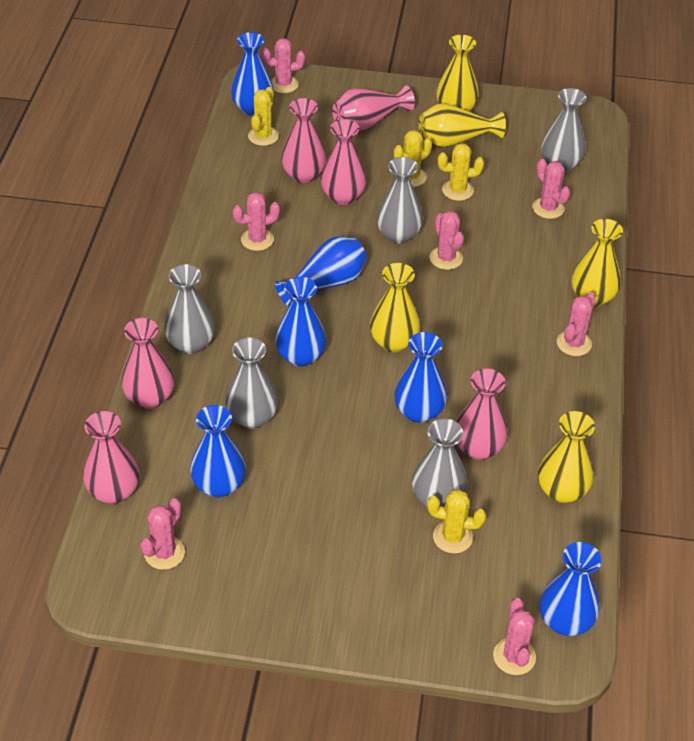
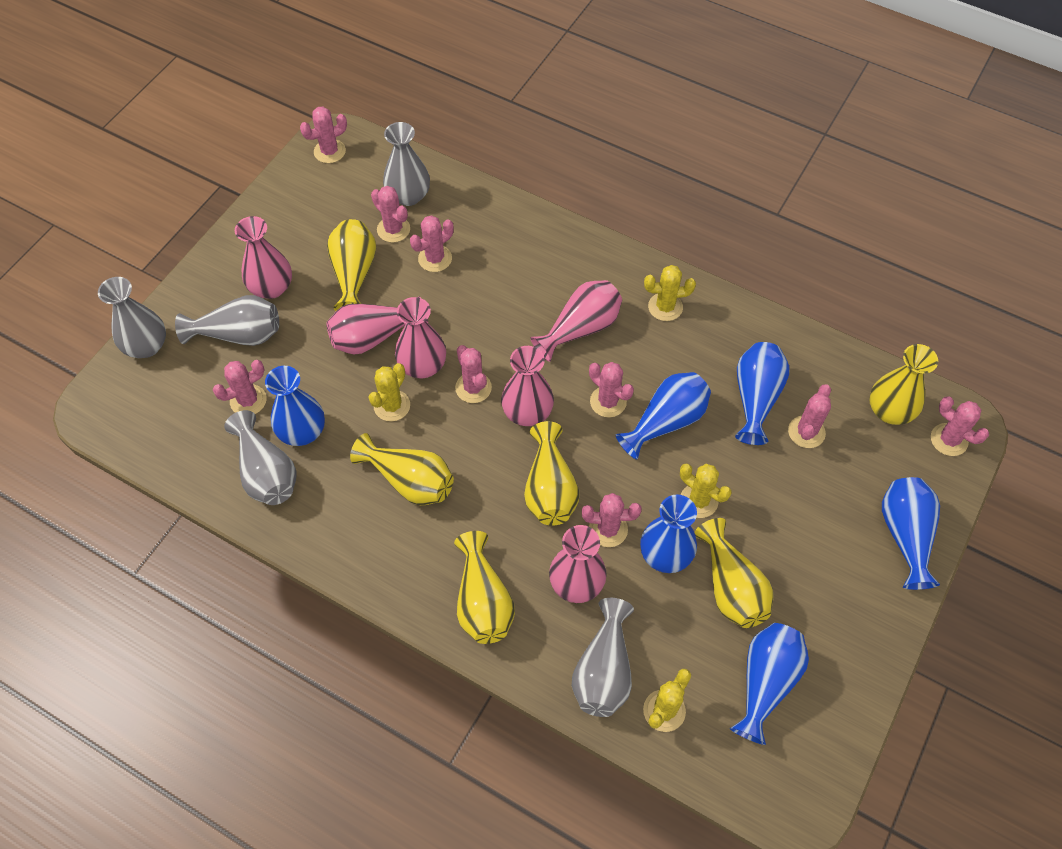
pink cactus: [140,498,185,570] [232,192,280,251] [261,38,305,93] [430,211,464,270] [493,598,536,675] [532,159,570,219] [557,292,596,356] = 7 -> [213,360,267,414] [300,106,347,163] [371,186,410,243] [410,215,454,272] [455,345,492,403] [582,493,641,547] [589,362,634,417] [788,384,831,448] [931,396,989,456] = 9
yellow vase: [370,263,420,352] [419,103,506,148] [436,35,479,111] [538,411,595,503] [572,219,623,307] = 5 -> [327,219,376,311] [350,433,454,505] [454,531,515,644] [524,421,579,526] [695,518,774,628] [869,344,938,425] = 6

